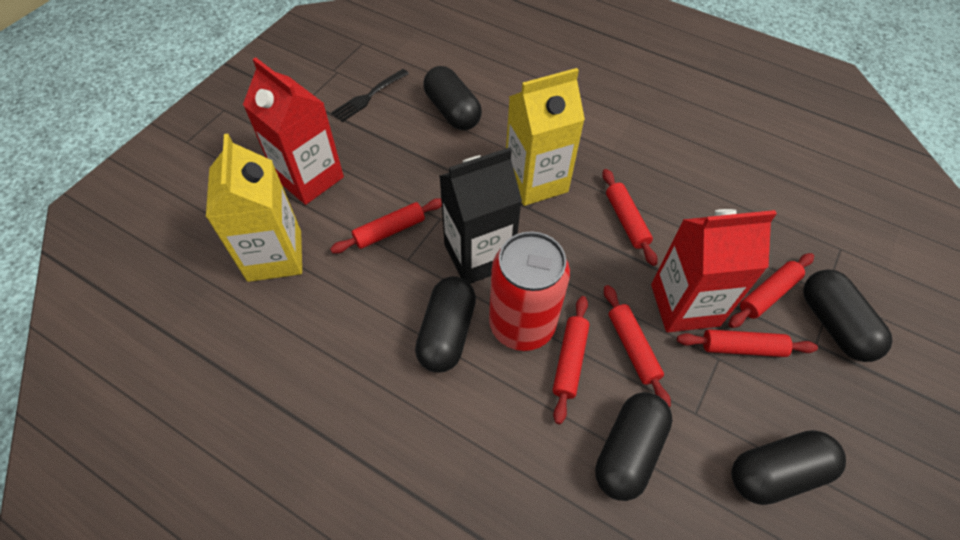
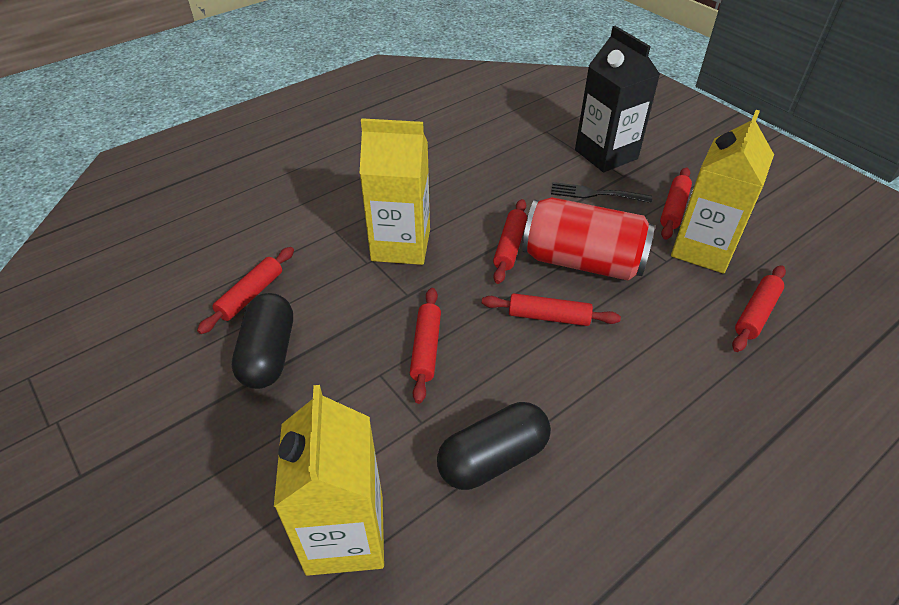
black capsule: [415,276,476,373] [423,66,482,130] [595,392,673,501] [731,430,846,505] [803,269,893,362] = 5 -> [232,293,293,389] [437,402,551,490] = 2
red carton: [243,57,344,205] [651,209,777,332] = 2 -> none = 0
yellow carton: [206,134,302,282] [506,68,585,206] = 2 -> [274,385,384,576] [359,118,430,265] [671,110,774,274] = 3

